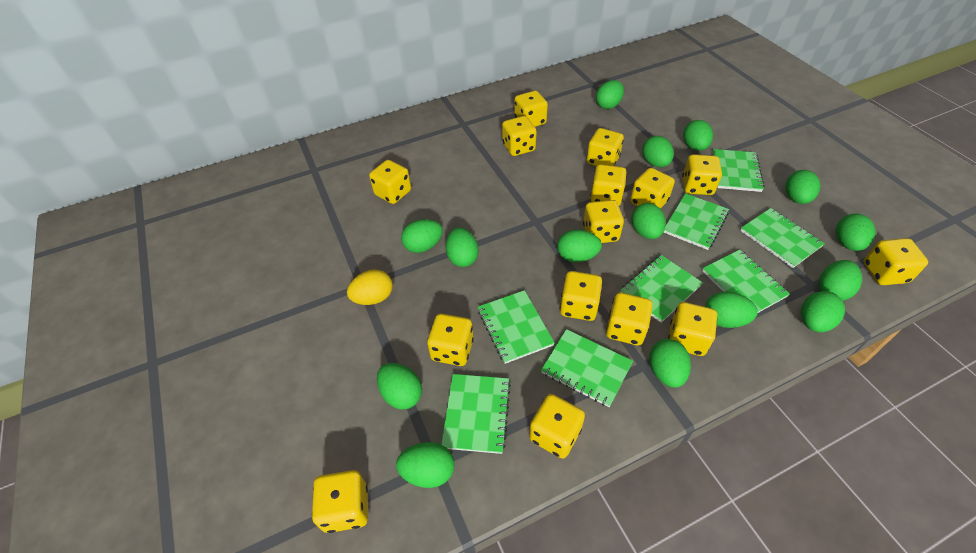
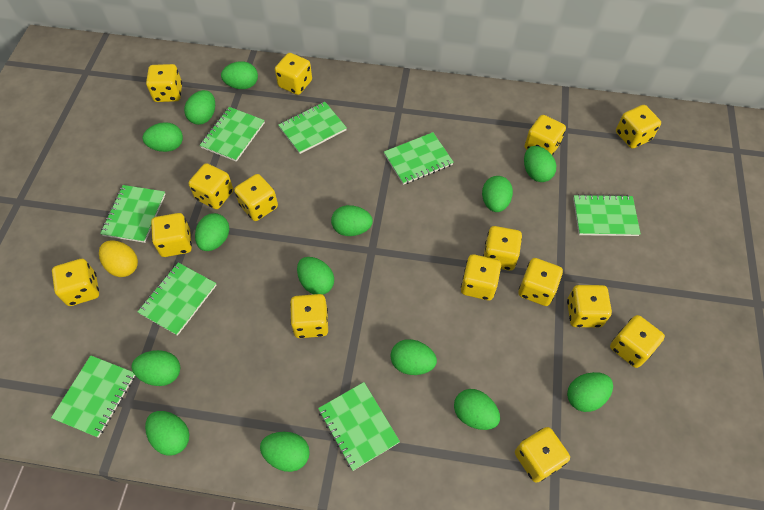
green egg: [377,363,422,409] [396,442,454,488] [401,219,443,253] [446,227,478,267] [557,230,602,262] [596,80,624,109] [631,203,666,239] [642,136,674,167] [649,339,691,388] [683,120,713,151] [705,291,758,328] [785,170,820,204] [801,291,845,332] [819,260,862,301] [836,213,876,251] = 15 -> [131,350,180,386] [143,122,183,152] [145,411,189,456] [184,90,215,125] [195,213,229,251] [221,61,258,89] [260,432,310,472] [297,257,334,295] [331,205,373,236] [390,339,437,375] [454,389,500,430] [482,176,513,212] [524,146,556,182] [567,372,613,412] = 14

